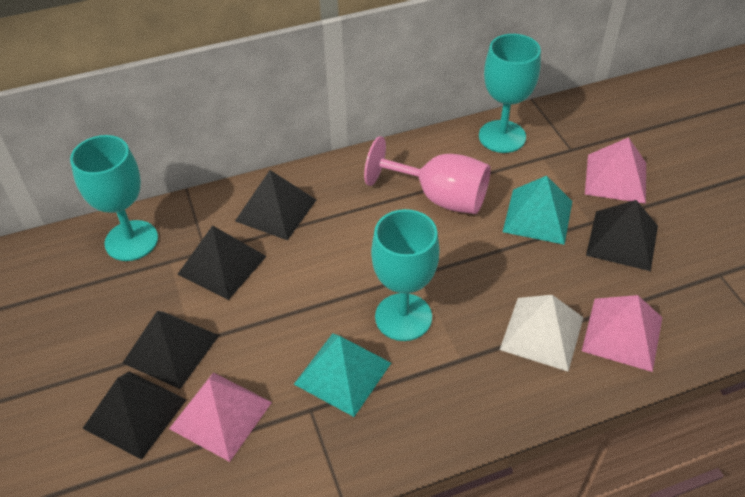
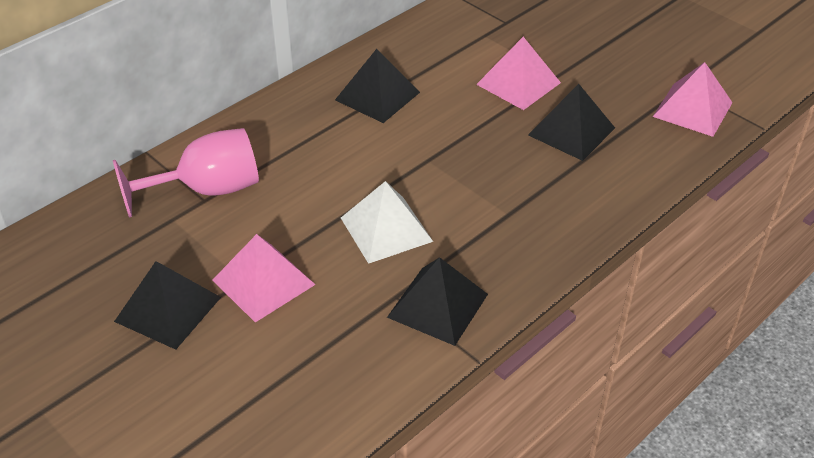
black pyramid: [82,372,187,460] [123,311,219,389] [177,225,267,300] [235,170,316,240] [586,200,658,271] = 5 -> [114,261,221,350] [335,49,420,123] [387,257,488,346] [528,84,615,161] = 4
turquoise goblet: [70,135,158,261] [371,209,440,341] [479,34,541,153] = 3 -> none = 0
turquoise pyramid: [294,333,391,417] [503,176,572,245] = 2 -> none = 0

